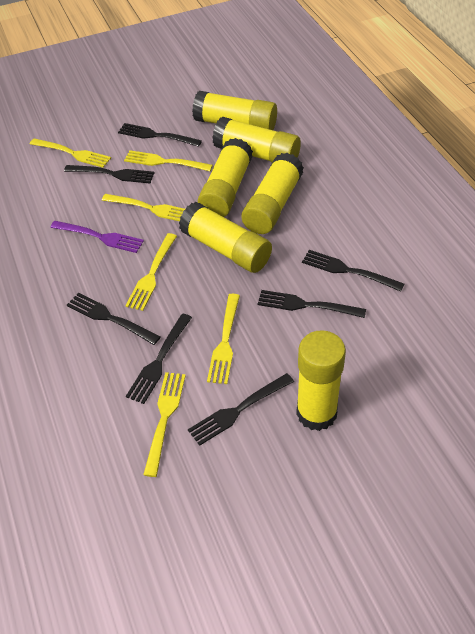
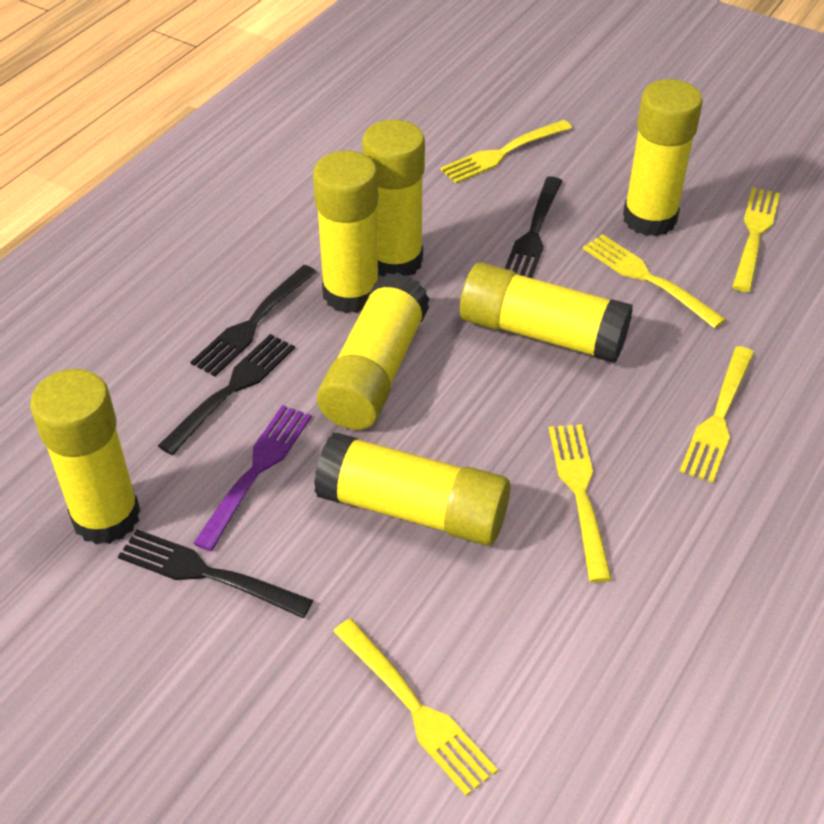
black fork: [64,165,155,184] [67,293,160,345] [118,123,202,147] [126,314,192,404] [188,373,294,446] [257,290,366,318] [302,250,404,292] = 7 -> [118,529,313,618] [158,334,295,455] [191,265,317,376] [504,177,562,278] = 4
yellow glue stick: [179,202,272,273] [192,91,277,130] [198,138,253,217] [212,117,301,162] [242,153,304,234] [296,330,346,431] = 6 -> [30,369,140,545] [313,151,379,313] [314,432,510,546] [317,273,430,430] [362,119,425,277] [460,262,633,363] [623,79,703,236] = 7

